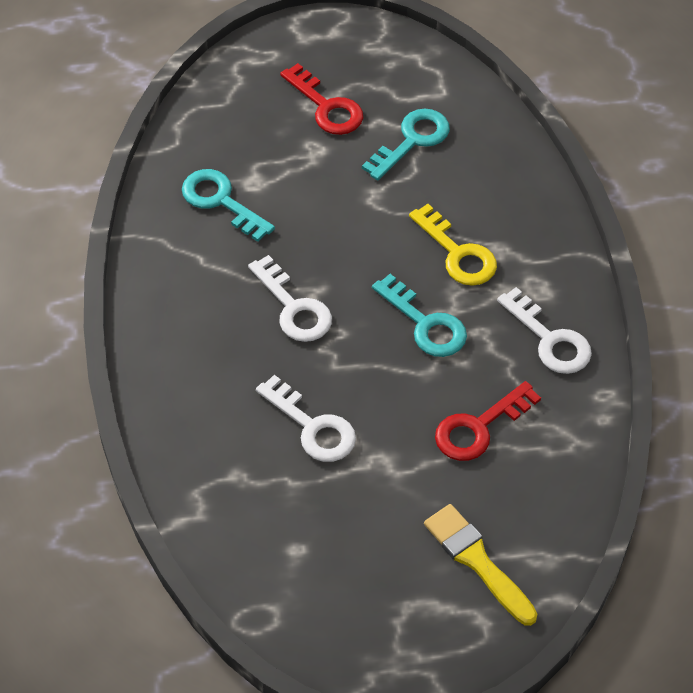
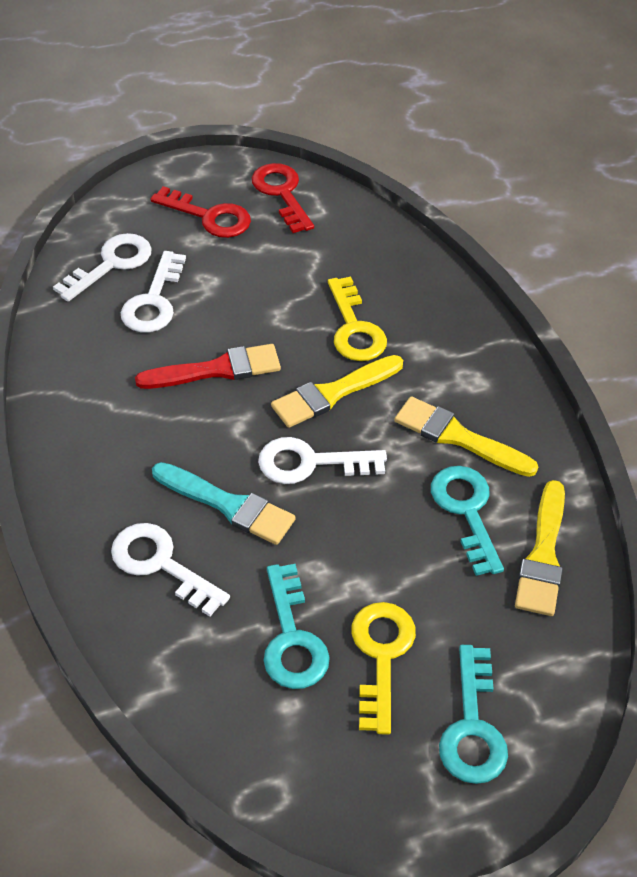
red brush: none = 0 -> [135,344,281,389] = 1
turquoise brush: none = 0 -> [152,462,296,545] = 1
white key: [248,255,332,342] [256,375,356,462] [497,287,592,374] = 3 -> [53,233,152,302] [111,523,230,617] [121,251,186,332] [258,437,387,484] = 4
yellow brush: [424,504,537,626] = 1 -> [271,355,403,428] [395,396,538,477] [515,480,565,616] = 3
yellow key: [409,204,497,286] = 1 -> [328,277,387,361] [351,602,416,735] = 2

